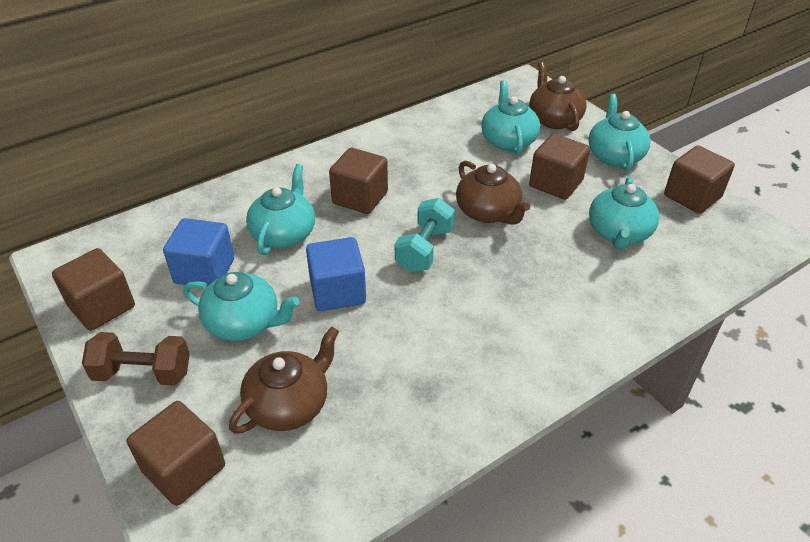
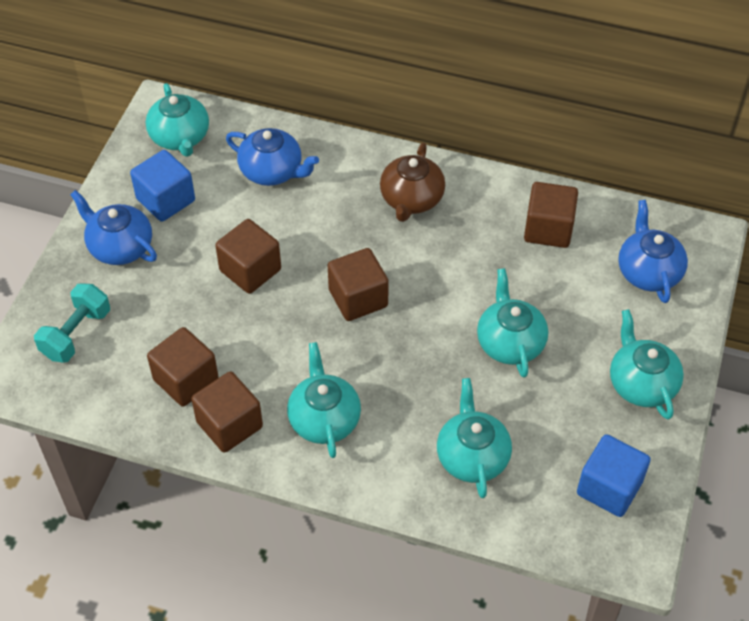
blue teapot: none = 0 -> [70,190,157,265] [226,128,319,186] [618,200,688,303] = 3
brown dumbbell: [82,332,190,386] = 1 -> none = 0
brown teapot: [229,327,339,434] [456,161,530,225] [529,62,587,131] = 3 -> [380,143,445,222] = 1

